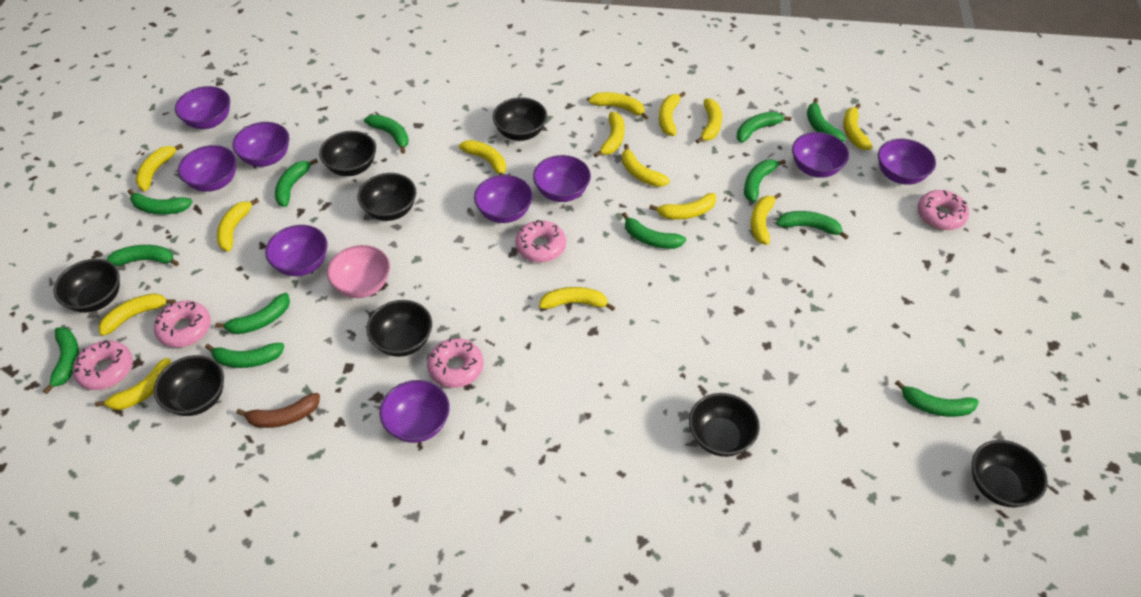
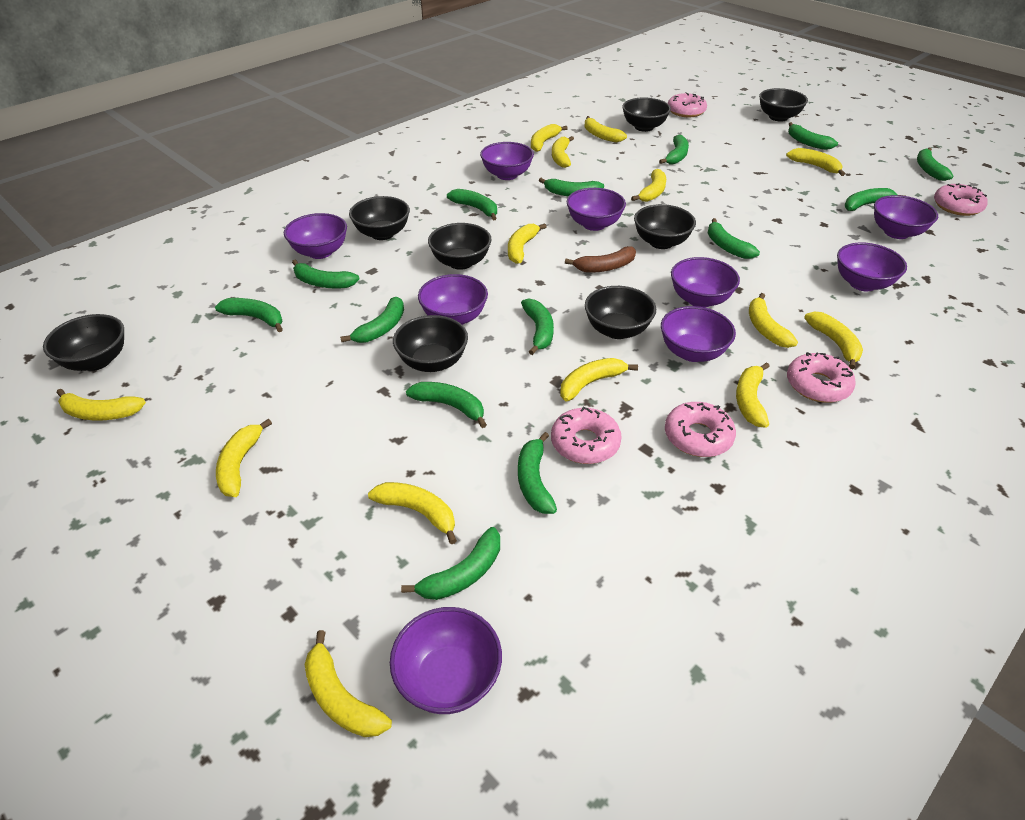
green banana: [43,327,79,394] [106,245,179,266] [128,189,192,215] [205,343,285,368] [215,293,290,334] [275,159,318,207] [364,114,409,154] [622,212,686,249] [737,112,791,143] [744,160,786,202] [777,211,849,240] [807,98,846,142] [895,380,979,417] = 13 -> [215,298,283,332] [292,260,360,289] [340,297,404,343] [401,527,500,600] [406,382,487,428] [447,189,497,220] [518,432,557,514] [521,298,554,355] [539,178,604,196] [659,135,689,164] [708,218,760,259] [788,122,838,150] [845,188,904,211] [917,147,953,181] = 14
pink bowl: [327,245,390,298] = 1 -> none = 0

